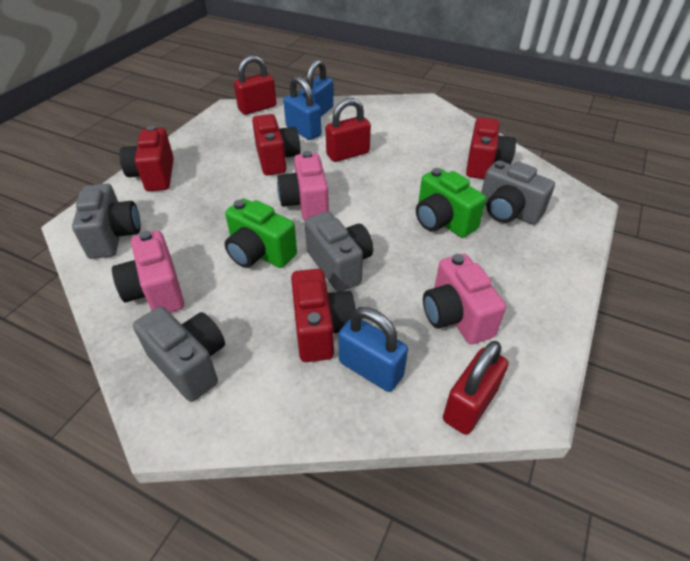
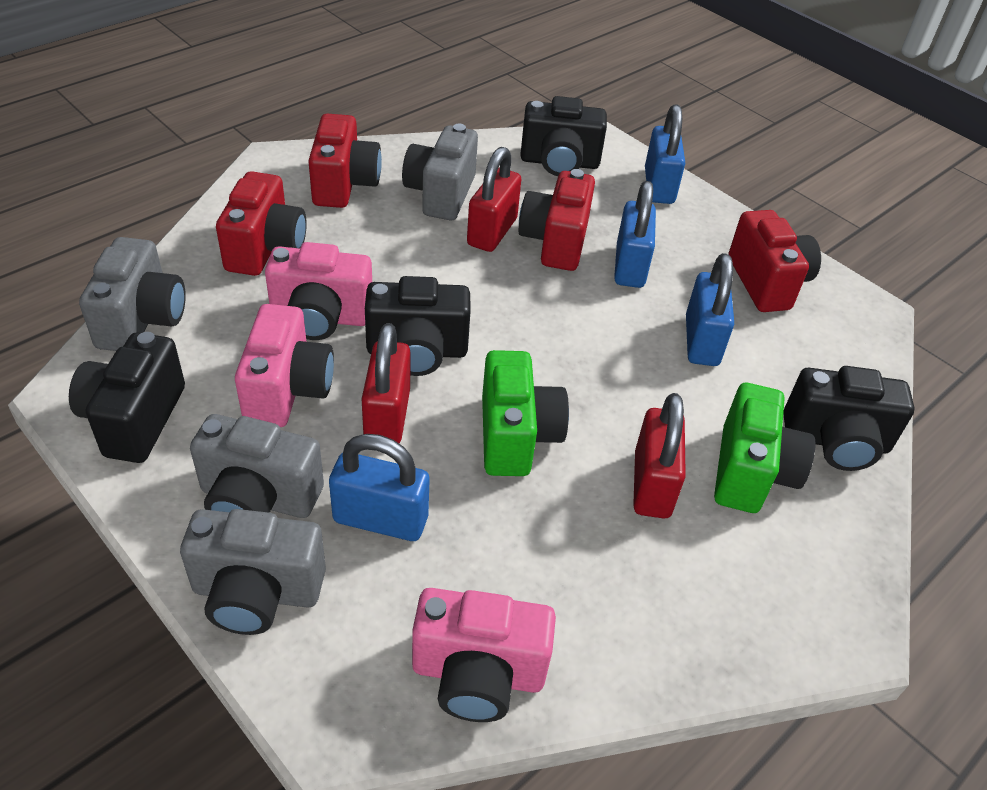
black camera: none = 0 -> [69,332,185,463] [365,276,470,376] [520,96,607,176] [783,366,915,471] = 4
blue padlock: [283,76,322,140] [300,59,333,117] [338,307,408,392] = 3 -> [329,434,429,541] [614,181,656,288] [645,104,685,204] [686,253,734,366] = 4

